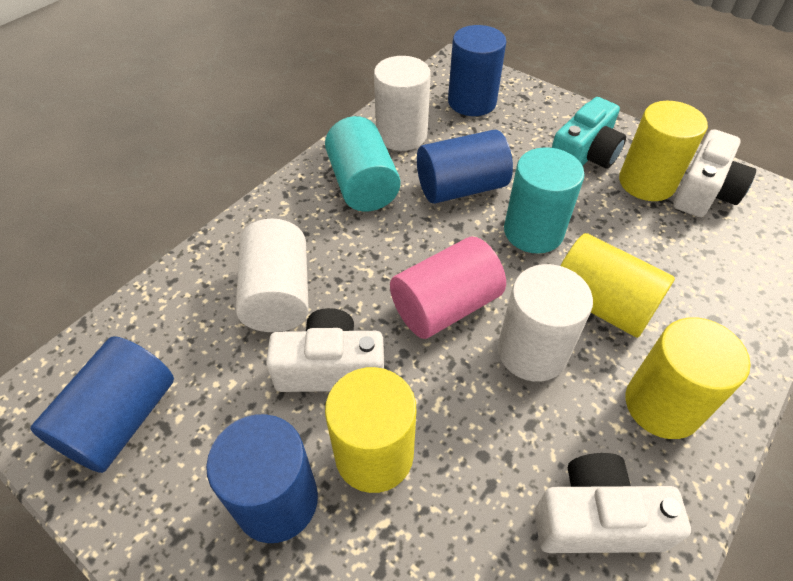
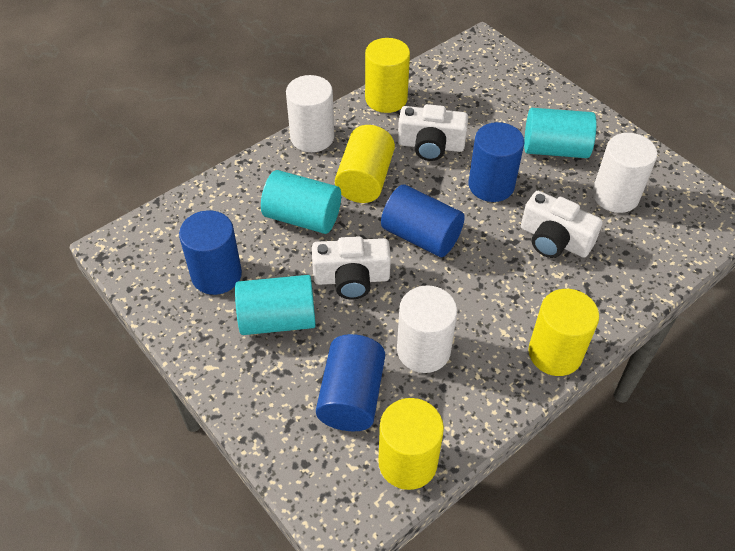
pink cylinder: [390,237,506,339] = 1 -> none = 0
turquoise camera: [552,97,626,169] = 1 -> none = 0
turquoise cylinder: [325,116,400,212] [504,147,585,254] = 2 -> [235,275,316,335] [261,170,341,234] [524,108,597,158] = 3

